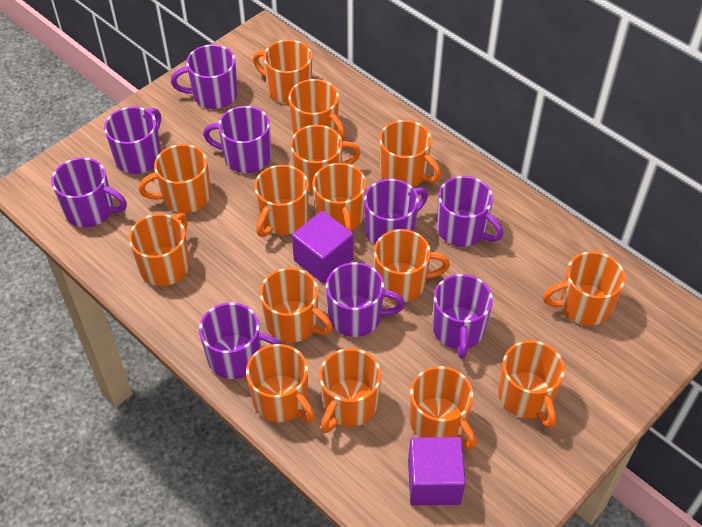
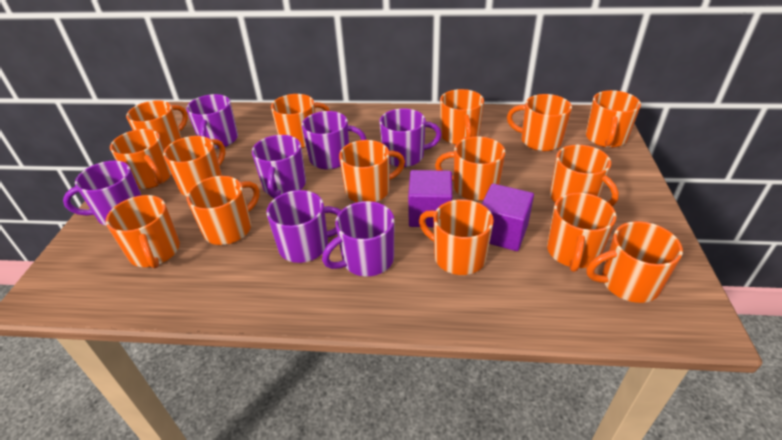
purple mug: [51,158,127,227] [104,106,161,174] [171,44,238,109] [199,303,281,379] [203,106,271,173] [326,262,405,337] [364,179,428,245] [432,274,493,359] [437,176,503,247] = 9 -> [63,161,141,226] [186,94,238,149] [252,135,306,198] [266,190,341,263] [302,111,366,169] [322,201,394,277] [379,108,442,167] = 7

